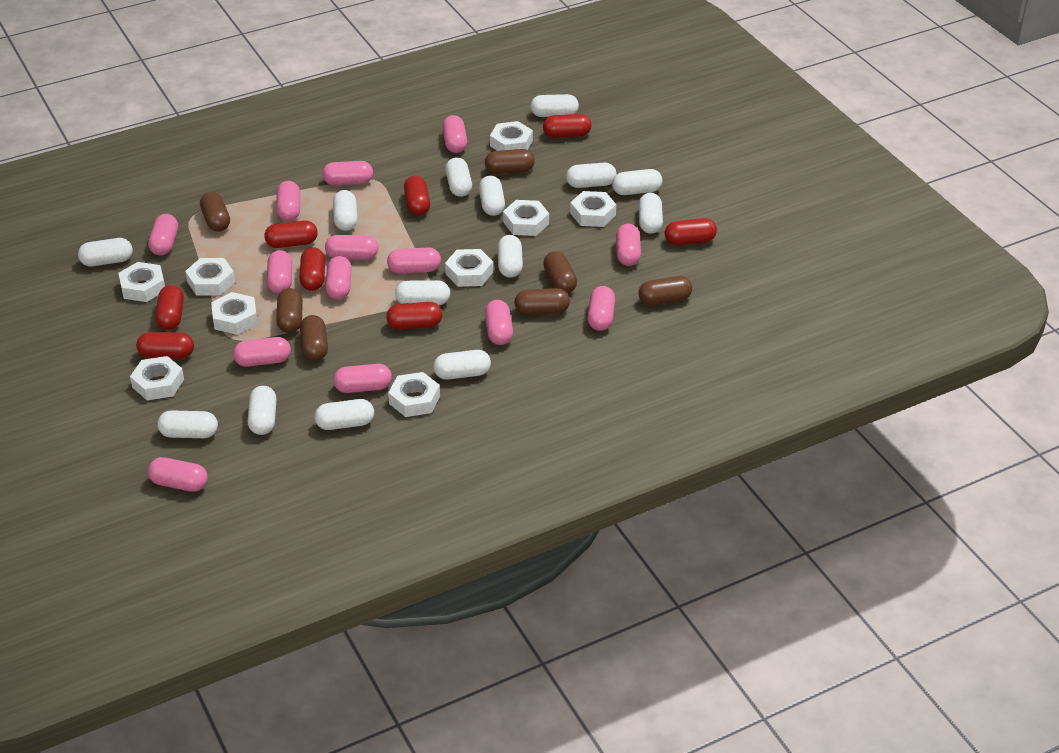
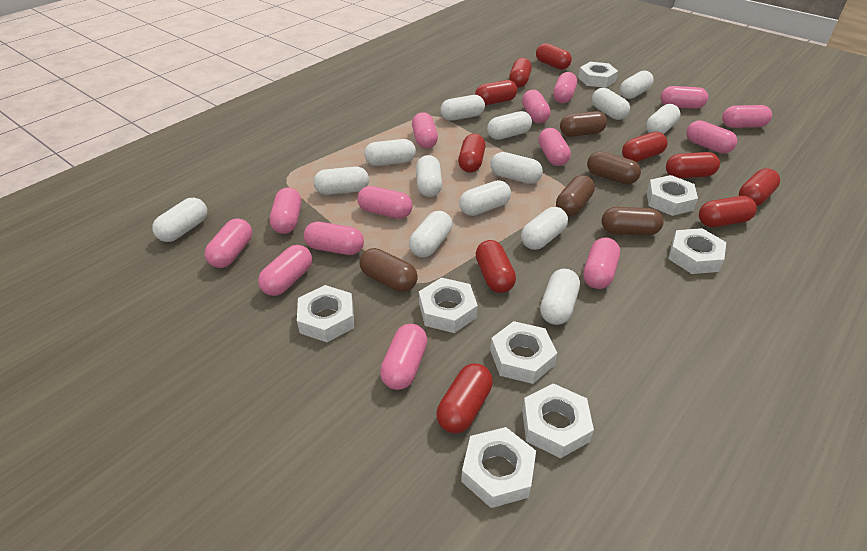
brown capsule: [200,192,230,232] [276,288,303,333] [300,315,328,361] [485,149,535,174] [514,288,570,315] [543,251,577,293] [638,276,692,305] = 7 -> [360,248,418,292] [556,175,595,216] [560,111,607,137] [587,151,641,184] [602,207,664,236] = 5
red capsule: [136,332,194,358] [155,285,184,330] [264,220,318,248] [299,247,325,291] [386,302,442,330] [404,176,430,216] [543,114,591,138] [665,218,717,245] = 8 -> [437,363,493,433] [458,134,486,173] [475,80,517,105] [476,240,516,293] [509,58,532,88] [536,43,572,70] [622,132,667,162] [666,152,720,178] [699,196,757,227] [739,168,780,206] = 10
white nut: [118,262,165,302] [130,356,184,401] [185,258,235,295] [211,292,258,335] [388,372,440,417] [445,249,493,287] [490,121,533,151] [503,200,549,236] [570,191,616,227] = 9 -> [297,285,354,342] [419,278,478,333] [461,427,536,508] [490,321,557,384] [522,383,594,459] [578,62,618,88] [647,175,698,216] [668,228,726,274] = 8

